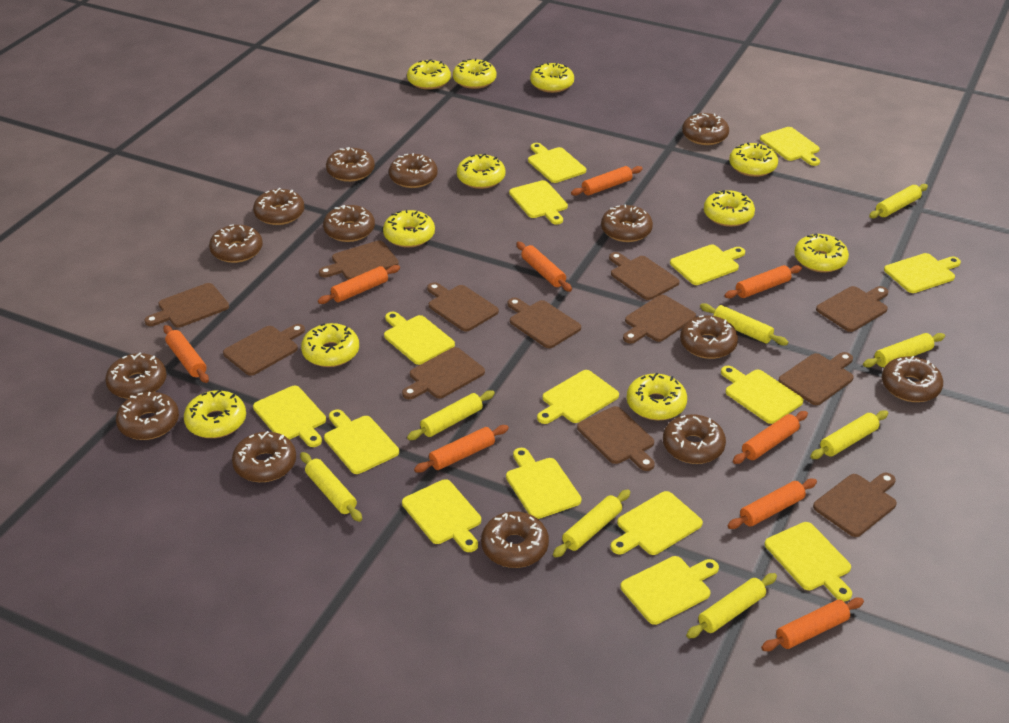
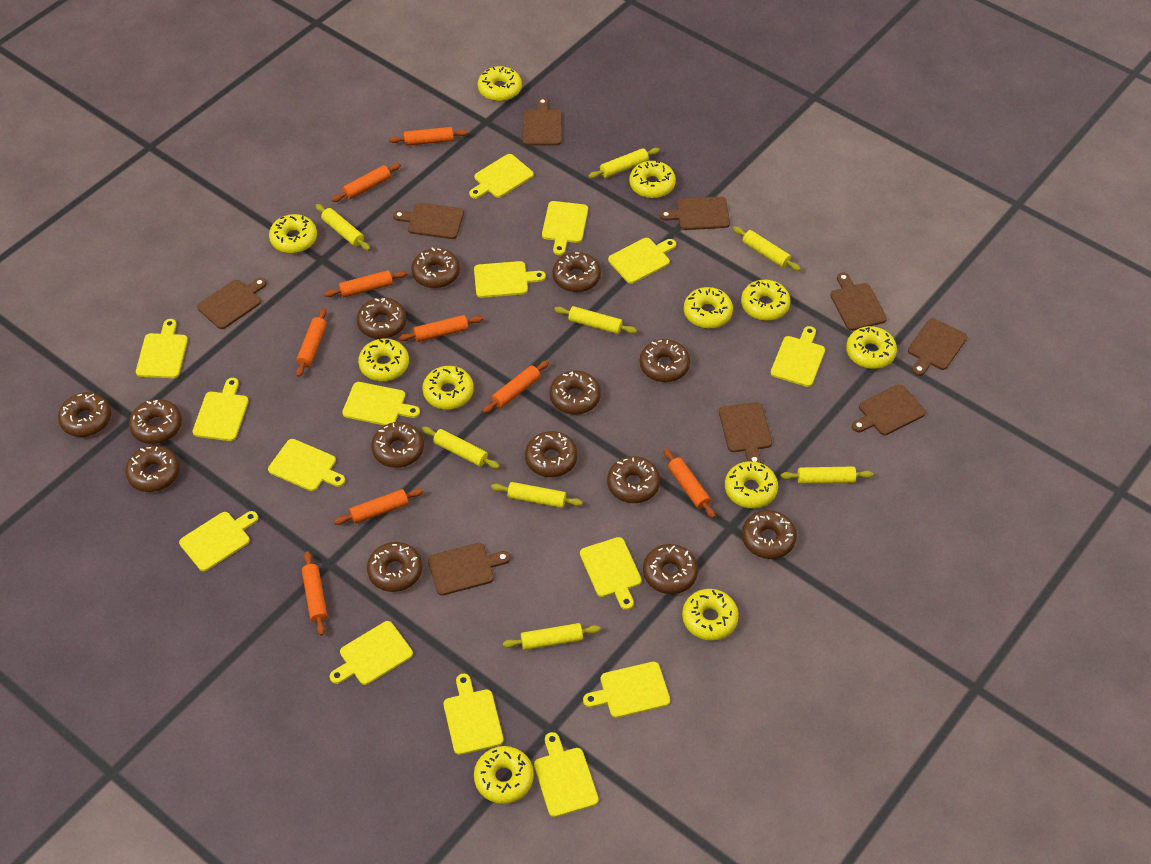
brown cutting board: [144,283,229,328] [223,324,305,376] [319,240,399,280] [402,347,485,399] [427,282,499,331] [508,298,581,348] [577,406,655,471] [609,252,680,300] [623,295,696,344] [778,352,854,405] [813,473,897,537] [816,286,888,332] = 12 -> [197,278,267,329] [393,202,464,239] [428,543,510,595] [522,97,562,146] [660,197,730,230] [719,402,772,463] [830,272,887,331] [852,384,926,435] [908,318,967,376] = 9

